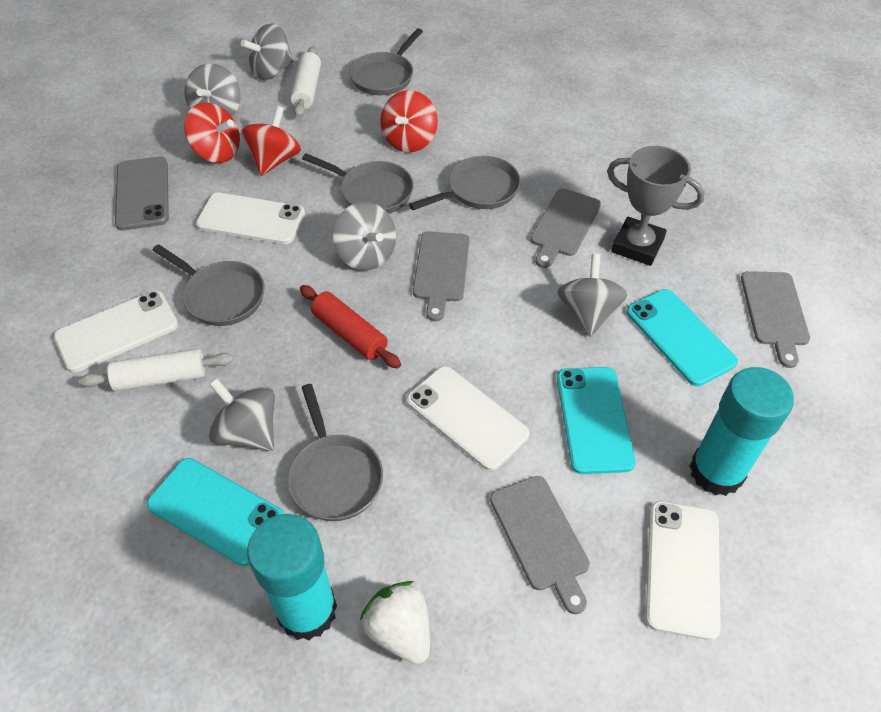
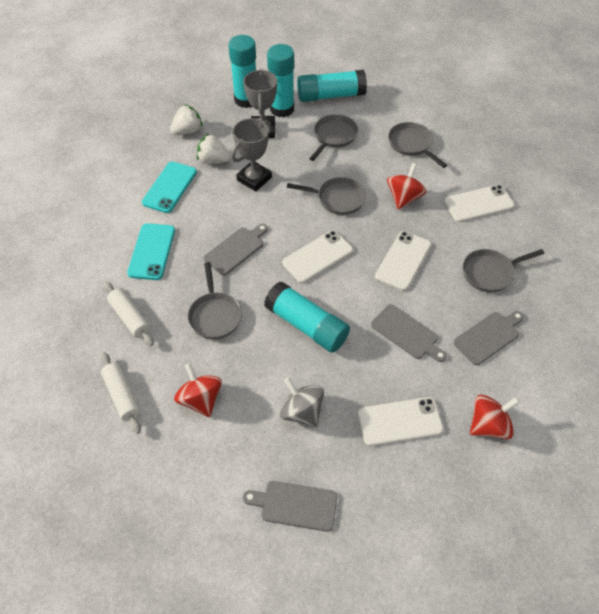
grey phone: [115,156,169,230] = 1 -> none = 0
grey spinning top: [184,63,241,116] [209,378,275,451] [241,23,294,80] [333,202,396,270] [557,254,630,337] = 5 -> [279,377,324,427] = 1
grey trophy: [607,146,705,266] = 1 -> [231,118,272,192] [243,69,277,138] = 2
red rolling pin: [300,285,401,369] = 1 -> none = 0
turquoise glue stick: [247,514,337,641] [689,367,794,496] = 2 -> [228,35,256,108] [264,282,350,353] [267,44,294,117] [297,70,367,102] = 4
turquoise phone: [147,458,284,566] [557,367,636,474] [627,289,738,386] = 3 -> [127,223,175,280] [142,162,197,213] = 2
white strawberry: [360,581,430,664] = 1 -> [170,104,203,135] [197,134,231,164] = 2

